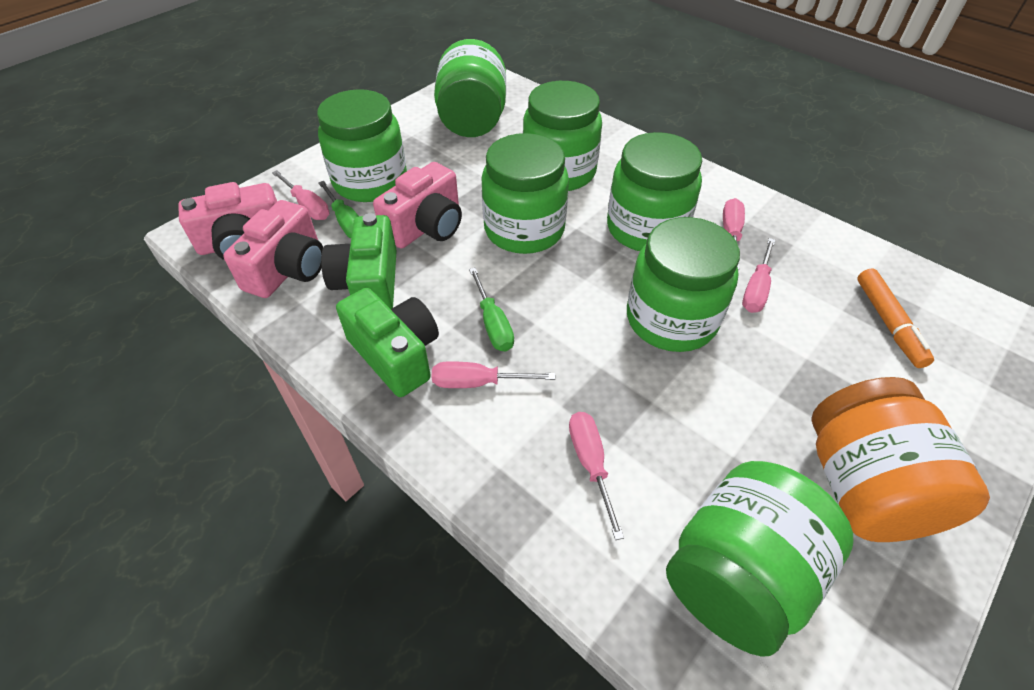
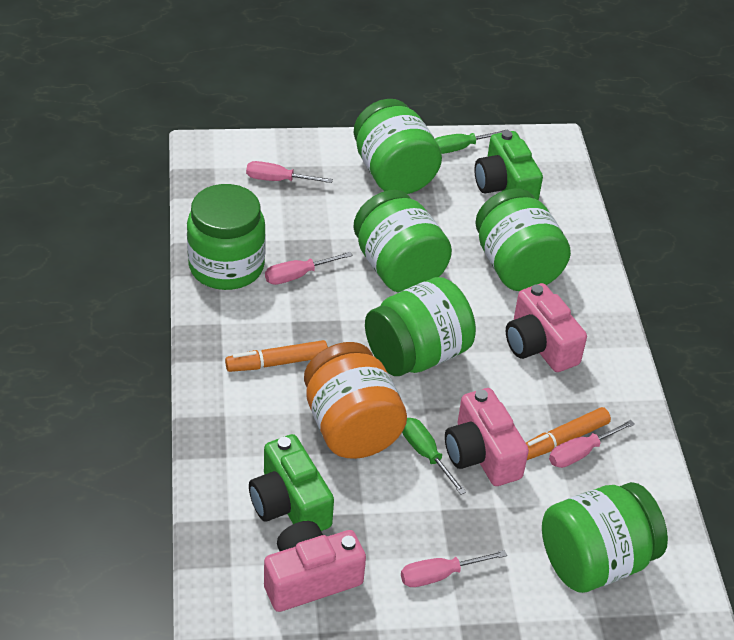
green jar: [317,89,407,202] [434,39,506,137] [481,133,569,254] [523,81,602,191] [607,132,702,251] [627,217,740,352] [666,461,854,657] = 7 -> [187,184,266,290] [353,190,452,293] [354,99,442,194] [365,277,476,376] [475,189,571,291] [542,482,668,593] = 6
orange marker: [857,268,934,368] = 1 -> [225,340,328,372] [526,407,611,460] = 2
pink screwdriver: [272,170,329,220] [432,361,555,388] [569,412,624,540] [723,198,745,270] [742,238,775,313] = 5 -> [246,161,333,183] [265,252,353,285] [401,550,507,587] [549,420,635,468] = 4

